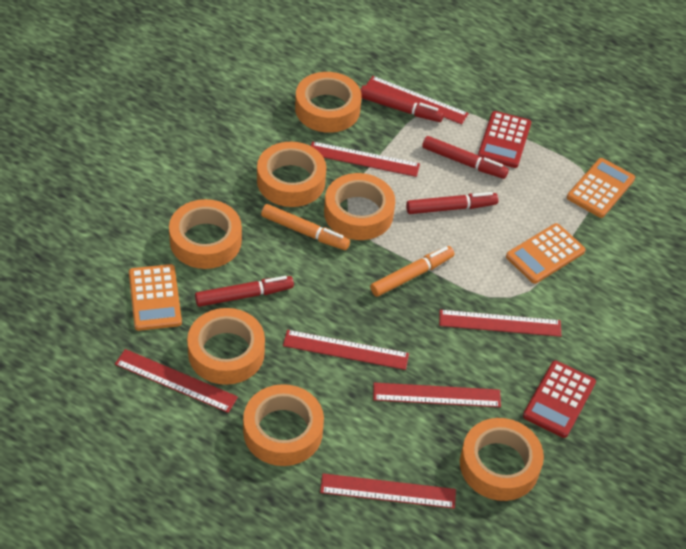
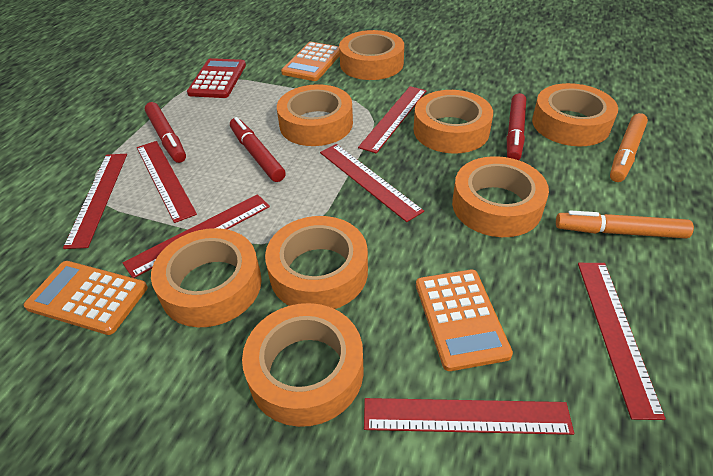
orange tape: [169,199,242,269] [187,308,265,385] [243,384,324,466] [257,142,326,207] [295,72,362,133] [324,173,395,240] [460,418,544,501] = 7 -> [151,228,262,327] [242,303,364,427] [265,216,368,309] [277,84,353,146] [339,30,404,80] [413,90,493,154] [452,156,549,237] [532,83,618,146] = 8
red calculator: [478,111,531,168] [523,361,596,438] = 2 -> [187,58,246,98] = 1
red marker: [195,276,294,307] [360,85,444,122] [406,192,498,214] [422,136,509,179] = 4 -> [145,102,186,163] [230,117,286,182] [507,93,526,160] = 3

